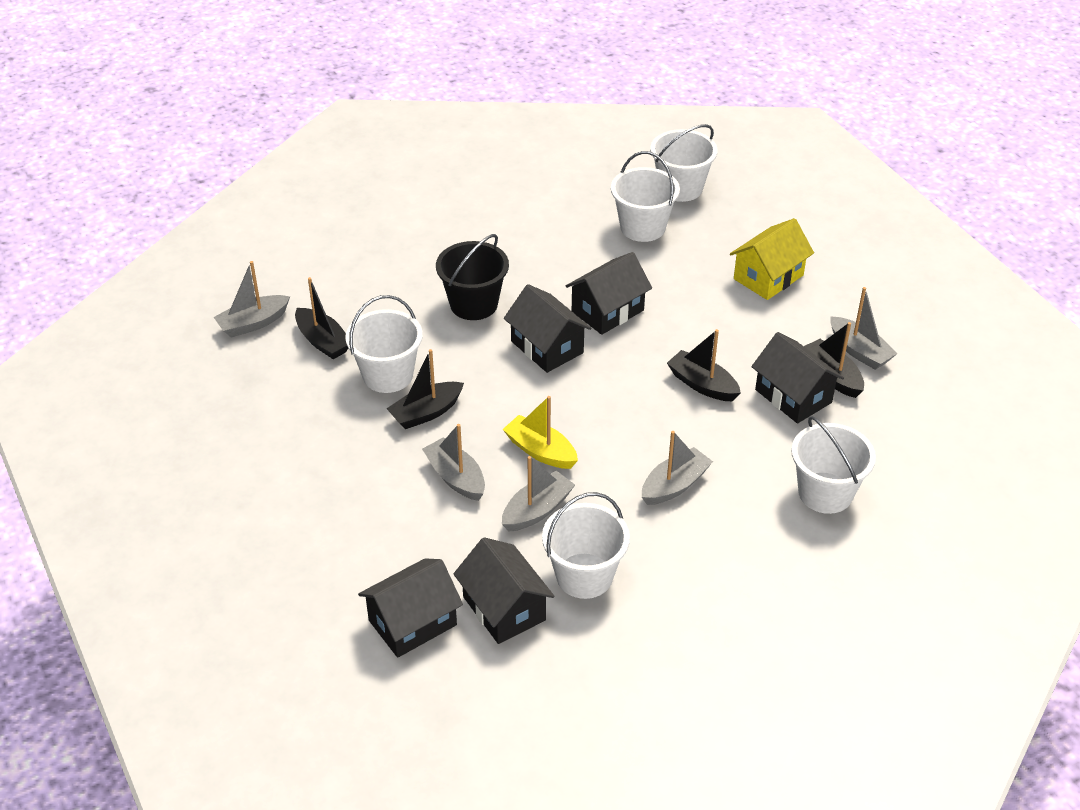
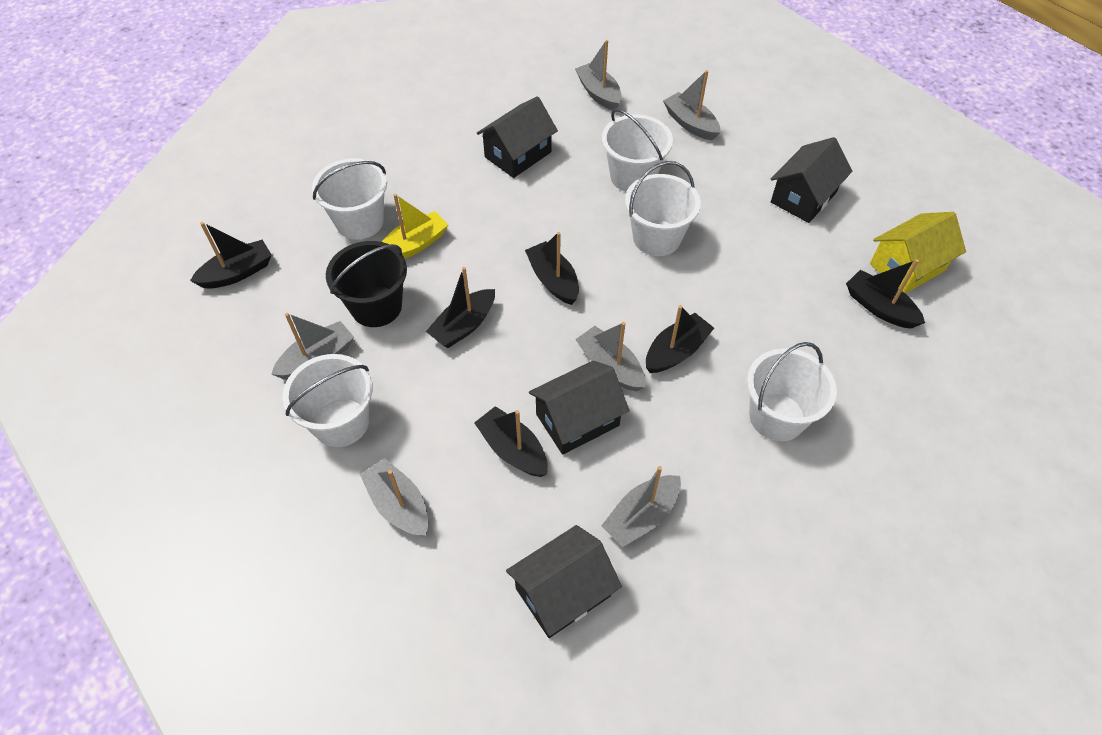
black boat: [295,277,348,359] [386,349,464,429] [667,329,741,401] [804,322,864,398] = 4 -> [190,222,272,289] [426,267,495,348] [474,406,548,477] [525,232,579,305] [646,305,714,373] [846,259,925,328] = 6
black house: [358,558,463,658] [454,537,554,644] [504,284,591,373] [566,252,652,335] [751,332,844,423] = 5 -> [477,96,558,178] [506,525,622,638] [529,361,629,455] [770,137,852,223] = 4
grey boat: [214,261,290,337] [422,424,485,501] [502,456,575,531] [642,431,713,505] [830,287,897,370] = 5 -> [272,313,354,380] [360,458,428,536] [575,40,622,110] [575,322,645,391] [601,466,681,547] [663,70,720,141] = 6

